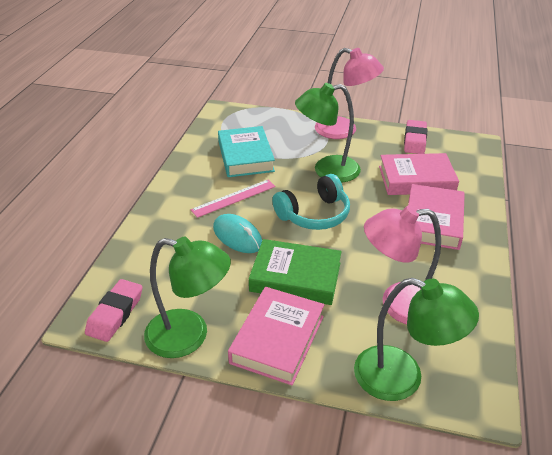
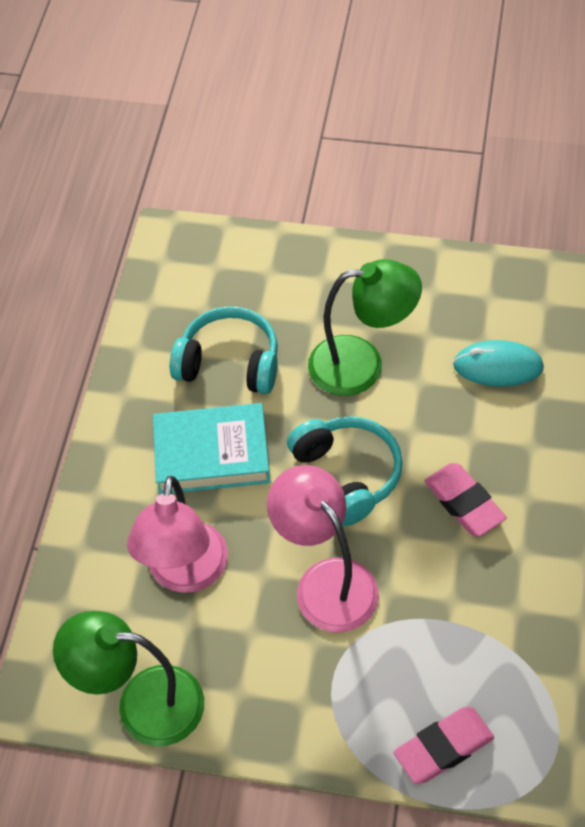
green book: [249,239,342,305] = 1 -> none = 0
green lamp: [144,237,231,358] [295,83,361,182] [354,278,479,401] = 3 -> [53,611,204,746] [308,259,422,396] = 2
pink book: [228,287,324,385] [379,153,459,195] [408,184,465,250] = 3 -> none = 0
pink ruler: [190,180,276,218] = 1 -> none = 0
turquoise headphones: [272,174,350,230] = 1 -> [170,306,278,394] [287,416,403,526] = 2

